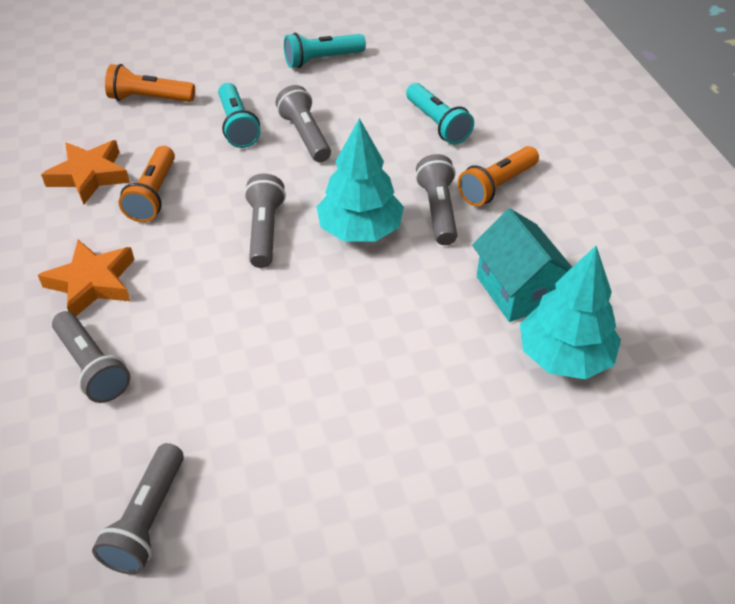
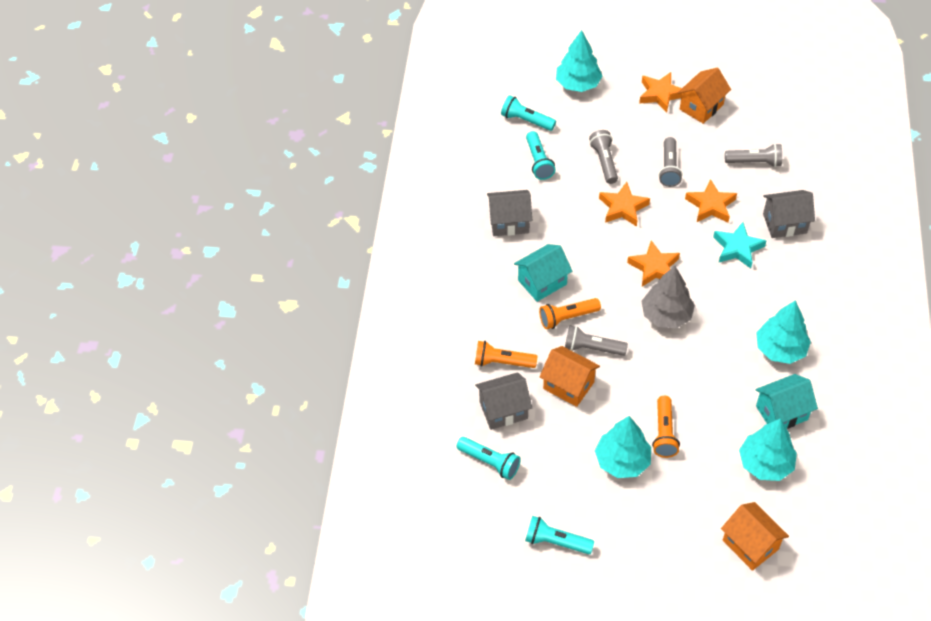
grey flashlight: [52,311,130,403] [92,443,184,574] [244,174,286,268] [276,85,331,162] [415,154,457,245] = 5 -> [565,325,628,356] [589,130,618,184] [658,137,683,187] [725,143,782,167] = 4
grey house: none = 0 -> [475,372,532,430] [487,190,532,236] [763,190,815,238] = 3
grey tree: none = 0 -> [642,266,695,328] = 1
orange house: none = 0 -> [539,346,600,407] [677,68,731,124] [721,502,789,571] = 3
orange star: [38,240,135,316] [41,140,130,205] = 2 -> [599,182,650,227] [627,240,680,287] [639,72,682,113] [685,179,737,222] = 4
turquoise flashlight: [218,83,261,148] [284,33,366,68] [406,83,474,145] = 3 -> [457,437,521,480] [501,95,556,131] [525,516,594,554] [526,131,556,180] = 4
turquoise house: [472,209,572,322] = 1 -> [514,244,572,302] [755,374,818,429] = 2
turquoise star: none = 0 -> [713,222,766,268] = 1
turquoise tree: [317,118,404,242] [520,246,621,379] = 2 -> [556,30,602,92] [595,416,651,478] [739,418,797,481] [756,300,811,364] = 4

